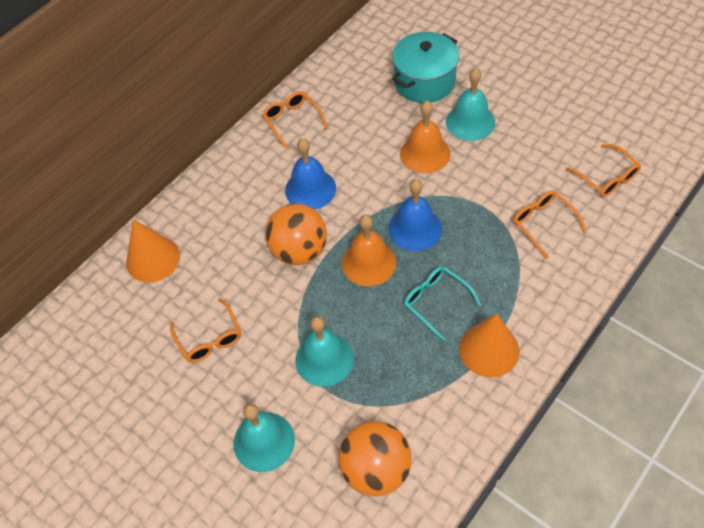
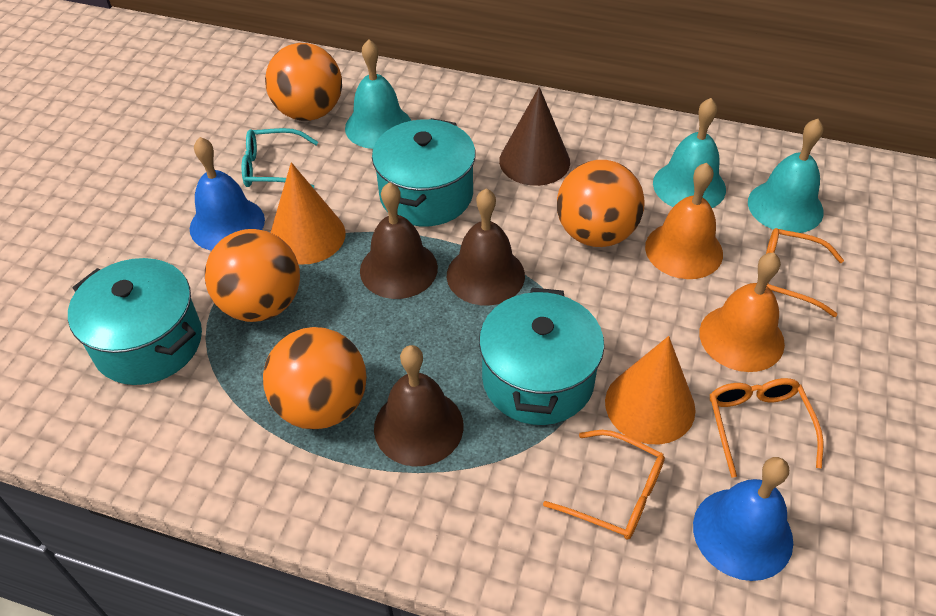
brown bell: none = 0 -> [360,182,438,299] [374,345,464,466] [447,188,525,306] = 3
brown cone: none = 0 -> [499,87,570,186] = 1
orange ball: [265,204,327,265] [338,421,412,496] = 2 -> [205,229,300,322] [263,327,367,430] [265,43,342,121] [557,160,645,247] = 4
orange glasses: [170,298,241,363] [262,91,328,150] [513,191,587,259] [566,144,641,197] = 4 -> [543,430,665,540] [710,378,823,478] [766,228,844,317] = 3
turquoise pot: [392,32,459,103] = 1 -> [68,258,202,385] [372,118,476,226] [479,287,604,425] = 3

